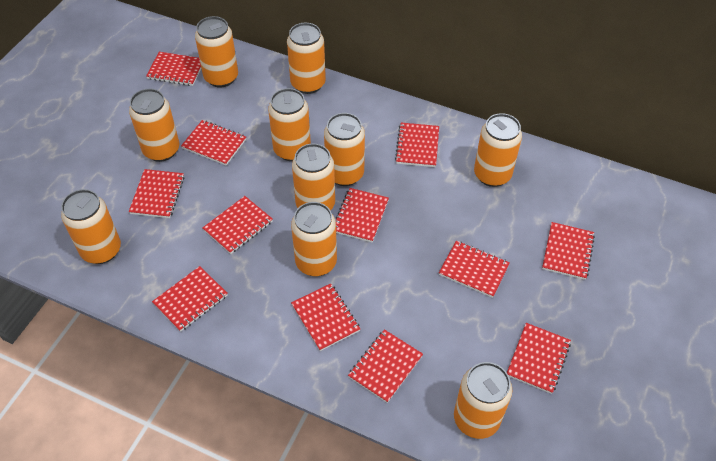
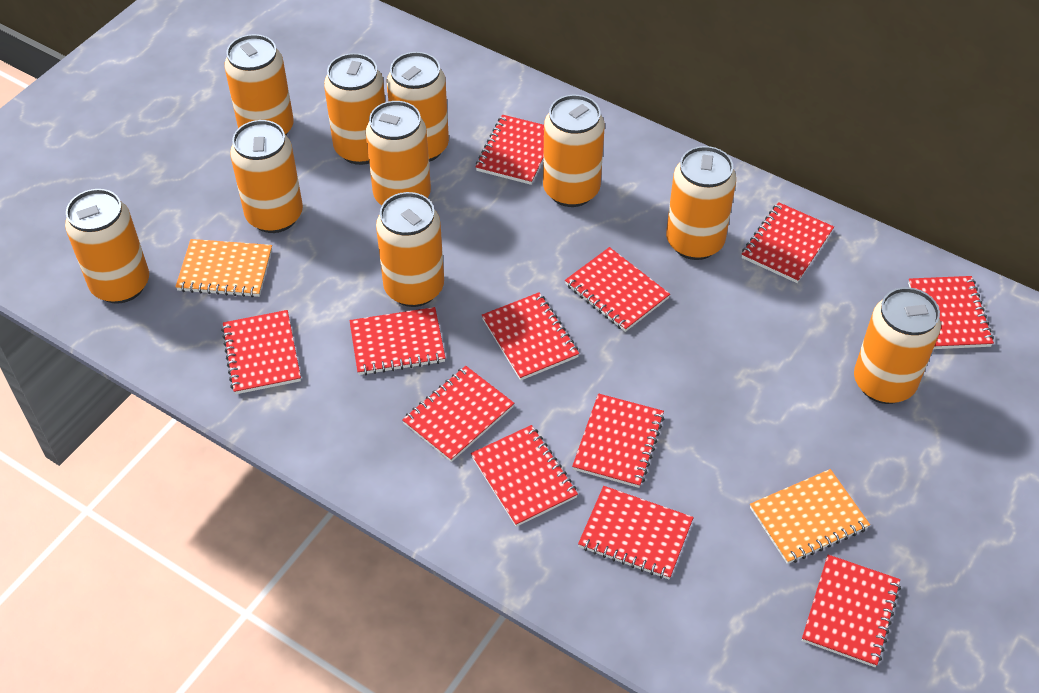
orange notebook: none = 0 -> [175,239,272,297] [750,469,870,564] = 2

